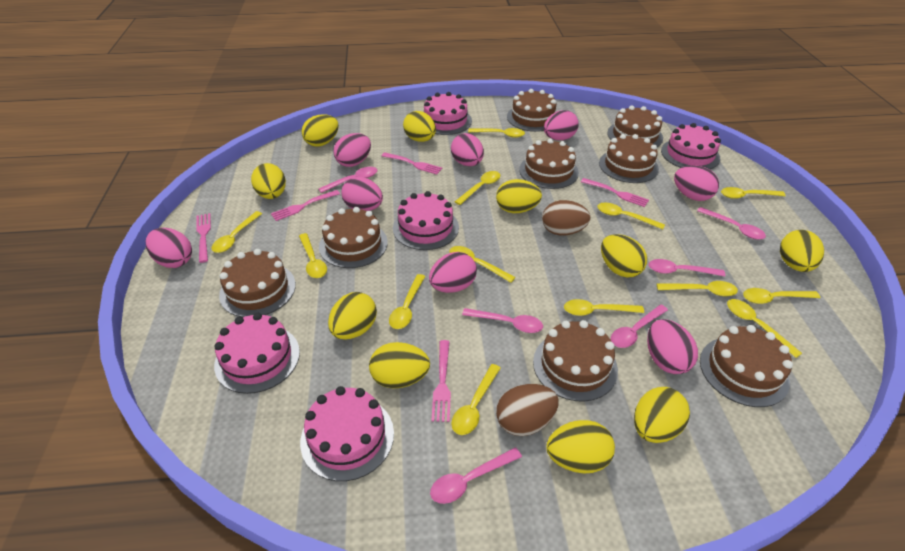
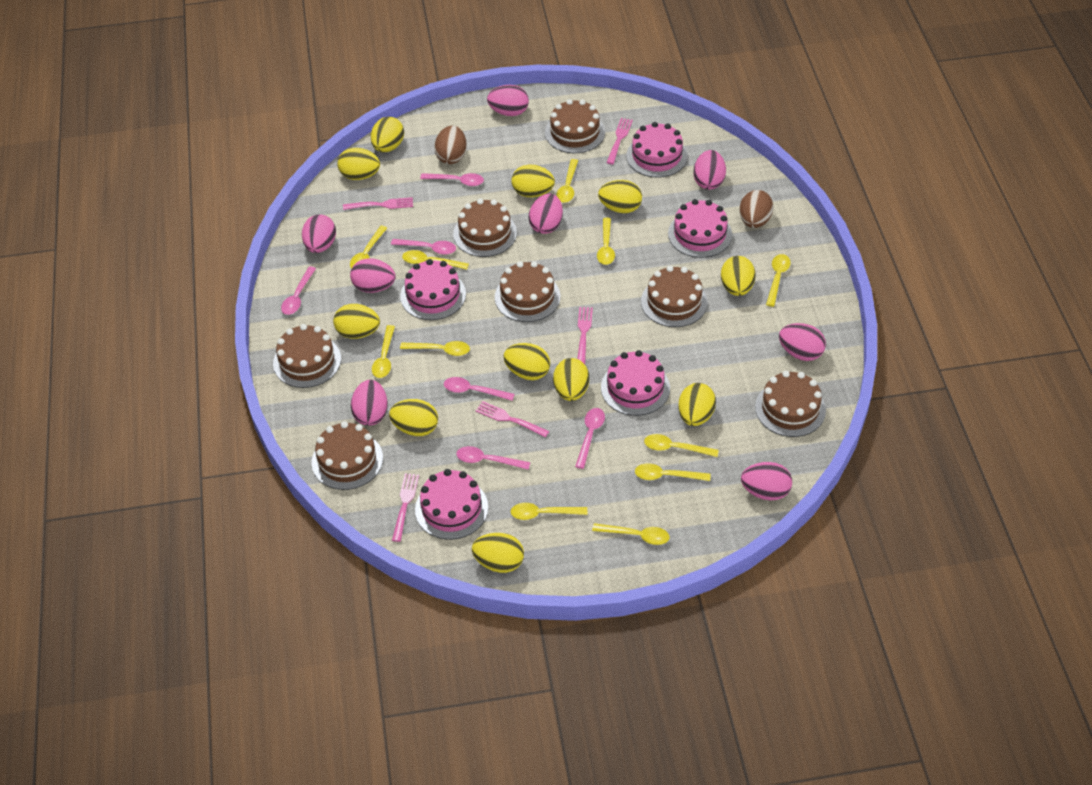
brown cake: [219,249,296,317] [319,207,388,268] [507,89,556,132] [519,139,579,189] [533,320,618,402] [599,134,659,183] [607,106,663,147] [700,325,793,407] = 8 -> [273,324,341,388] [312,421,383,490] [453,198,517,257] [495,261,560,322] [545,99,605,153] [641,266,707,327] [755,371,826,437] = 7
yellow egg: [251,163,286,199] [302,114,339,146] [328,292,377,340] [369,342,430,388] [403,111,436,142] [496,179,542,213] [546,420,615,473] [601,234,647,278] [634,387,690,443] [780,230,824,272] = 10 -> [333,304,380,339] [337,148,380,180] [371,117,404,152] [389,399,438,436] [472,533,524,573] [503,343,550,380] [511,165,555,197] [553,358,589,401] [598,180,642,213] [678,383,716,426] [721,256,756,296] = 11
yellow spoon: [212,211,262,253] [299,233,327,278] [389,274,426,329] [449,246,515,282] [452,364,501,435] [455,171,500,205] [468,128,525,138] [564,299,644,316] [597,203,665,229] [657,281,738,296] [721,187,786,199] [727,299,802,358] [743,288,820,304] = 13 -> [350,226,387,269] [372,325,395,378] [400,341,470,356] [402,250,469,269] [511,503,587,520] [556,159,578,203] [592,523,669,545] [597,218,615,265] [635,463,710,481] [644,434,719,457] [766,254,791,307] = 11

